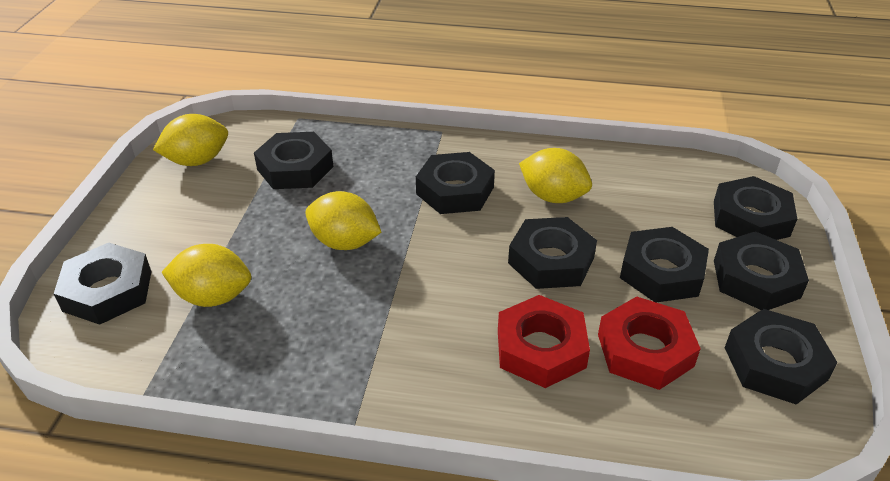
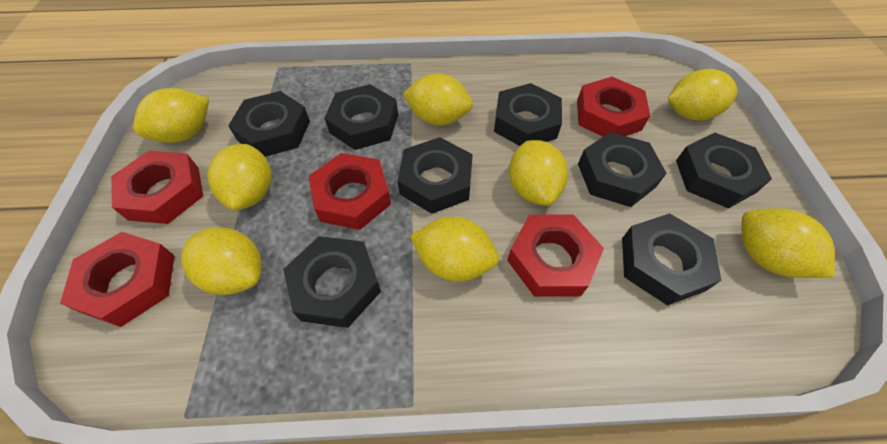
red nut: [498,295,590,388] [598,296,701,390] = 2 -> [60,232,175,327] [111,151,203,224] [309,153,391,230] [507,214,604,297] [577,77,650,137] = 5
yellow lemon: [153,114,228,166] [162,244,251,307] [306,191,381,250] [519,148,592,203] = 4 -> [133,88,209,143] [181,227,262,295] [207,144,272,211] [403,73,473,126] [410,217,499,282] [509,140,568,206] [668,69,738,120] [742,208,835,278] = 8

